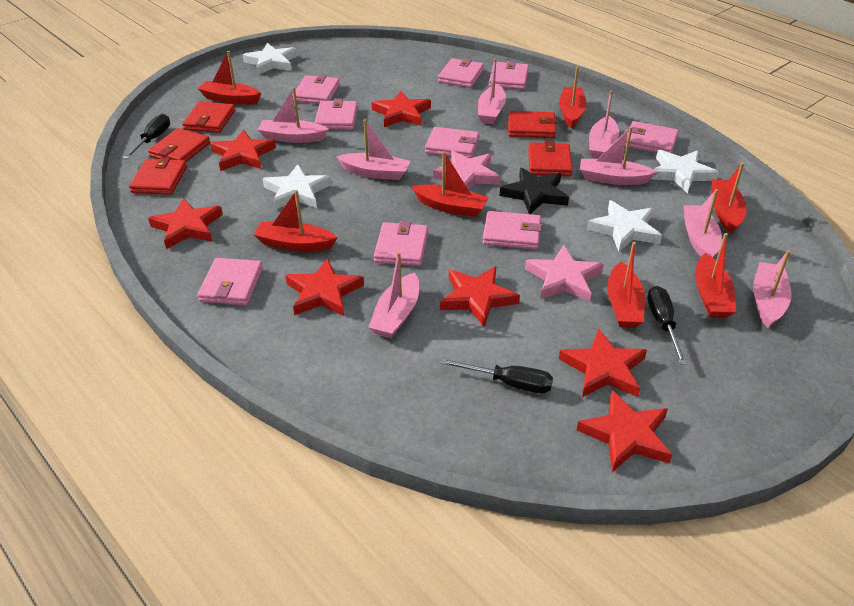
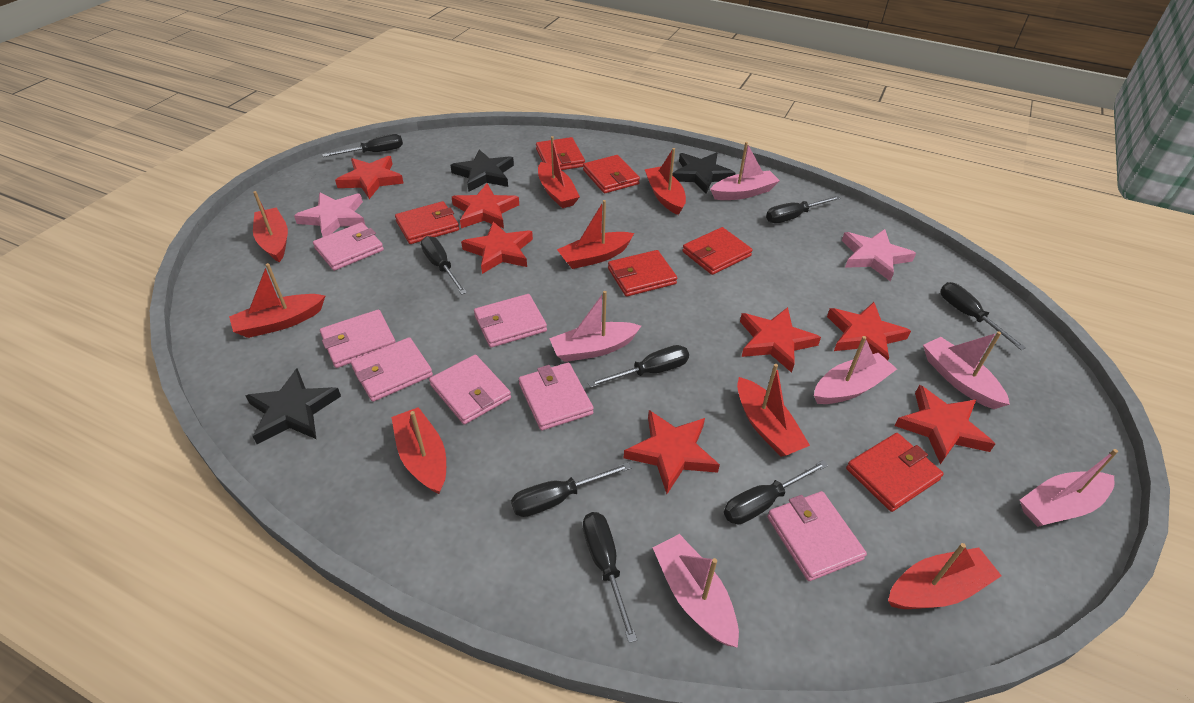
black screwdriver: [123,114,170,159] [441,358,553,393] [647,286,687,364] = 3 -> [322,134,403,157] [421,236,467,295] [511,462,631,517] [583,512,637,643] [588,345,689,388] [724,460,828,524] [766,196,841,223] [940,282,1026,350] = 8
black star: [500,168,569,214] = 1 -> [245,368,341,444] [450,150,514,192] [672,153,735,194] = 3
pink boat: [257,87,329,143] [336,119,410,180] [368,252,419,338] [478,58,506,124] [580,127,657,185] [589,90,619,159] [683,189,722,257] [753,250,792,328] = 8 -> [549,291,641,362] [652,534,739,648] [710,142,780,200] [814,336,897,404] [923,332,1010,409] [1020,449,1118,527] = 6
pink wallet: [197,258,263,305] [293,74,340,104] [314,99,358,130] [374,221,428,266] [425,127,479,158] [438,58,484,88] [483,211,542,249] [489,61,529,90] [625,121,679,153] = 9 -> [313,222,384,271] [320,309,396,368] [351,337,433,402] [429,355,511,425] [474,294,547,348] [519,362,594,431] [767,491,867,581] = 7
red boat: [198,51,262,104] [254,190,338,251] [412,151,489,217] [559,66,587,128] [607,242,645,328] [695,233,736,318] [712,162,747,234] = 7 -> [229,263,325,338] [253,191,288,262] [391,407,446,494] [538,136,580,208] [557,200,634,269] [645,148,686,215] [737,364,810,457] [888,543,1002,609] = 8
red wallet: [129,157,187,195] [148,128,210,162] [182,101,235,133] [508,111,557,138] [528,141,573,177] = 5 -> [395,201,459,244] [536,137,585,170] [583,155,640,193] [608,250,677,297] [682,227,753,275] [846,433,944,512] = 6
white star: [242,43,297,75] [263,164,331,210] [587,200,662,252] [652,150,719,194] = 4 -> none = 0

